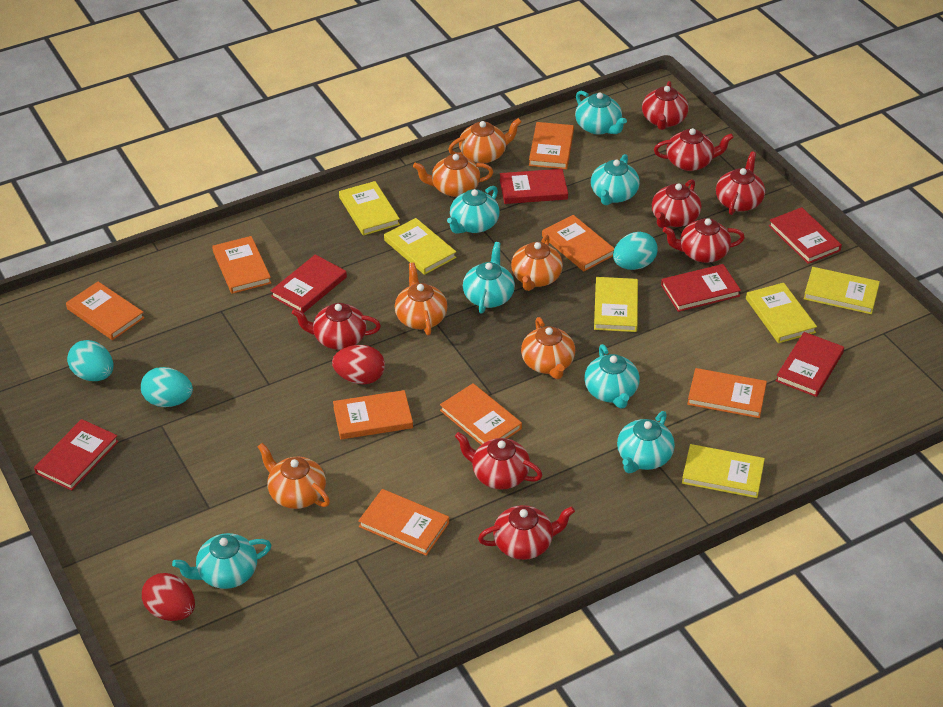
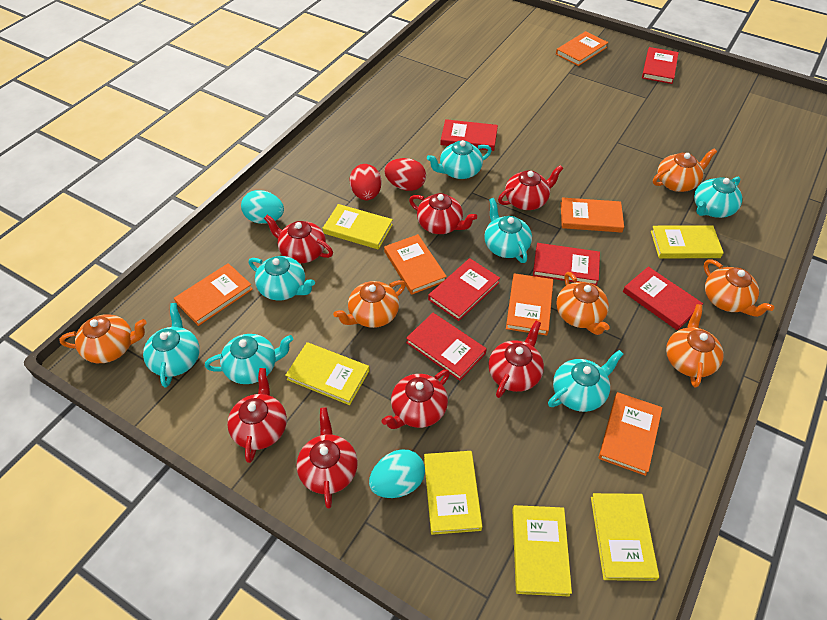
orange book: [66,281,145,340] [212,236,271,294] [333,390,413,439] [358,489,449,556] [440,383,522,445] [529,122,574,169] [542,215,615,272] [687,368,767,418] = 8 -> [174,263,253,326] [384,234,447,295] [506,273,553,336] [556,31,609,66] [561,197,624,233] [599,392,662,476] = 6
red teapot: [292,303,381,350] [455,432,543,490] [478,505,575,560] [642,81,688,130] [652,179,701,228] [654,128,734,171] [663,218,745,263] [716,151,765,215] = 8 -> [227,368,287,463] [264,215,333,263] [296,407,358,509] [381,369,450,429] [409,193,477,234] [488,321,544,398] [498,165,563,210] = 7
turquoise egg: [67,340,113,381] [141,367,193,407] [613,232,658,270] = 3 -> [241,190,284,224] [369,449,425,498] = 2

